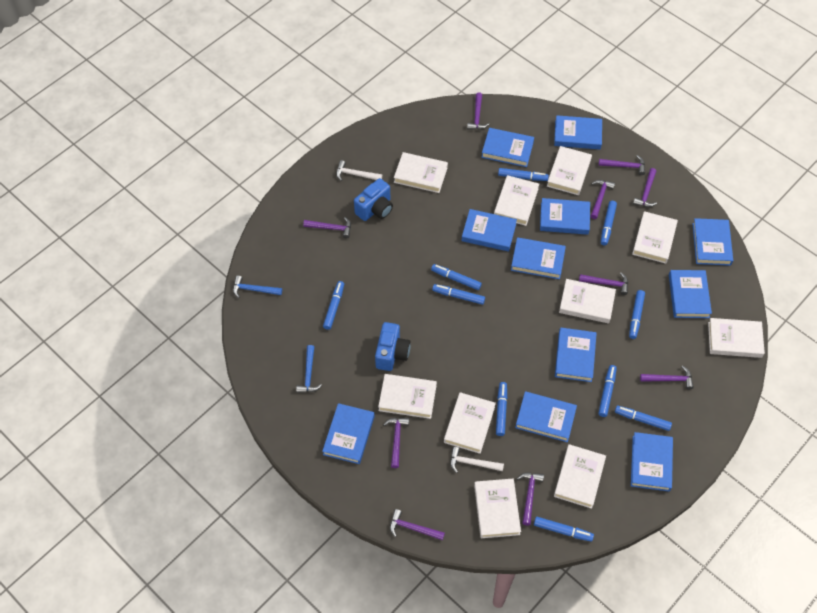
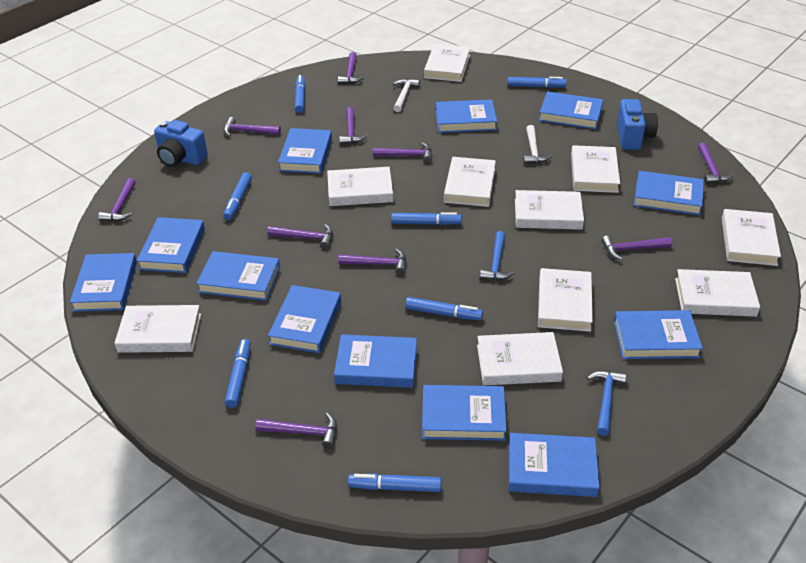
blue book: [322,403,375,464] [462,209,517,252] [481,128,534,167] [511,237,566,279] [515,391,577,442] [540,198,590,235] [554,115,602,149] [555,328,597,382] [631,432,673,492] [669,270,712,318] [692,218,733,266] = 11 -> [70,253,137,312] [137,217,205,273] [196,251,280,301] [268,285,341,353] [278,128,332,174] [334,334,417,388] [422,385,507,441] [435,99,497,133] [509,433,600,497] [539,91,603,129] [614,310,703,359] [634,171,704,215] = 12
blue marker: [323,281,344,330] [431,264,482,290] [432,284,485,305] [496,382,507,436] [498,168,549,181] [534,517,594,542] [598,365,617,417] [601,201,617,245] [615,406,672,431] [629,290,645,339] = 10 -> [223,172,252,220] [225,339,251,408] [295,75,305,113] [348,473,441,492] [391,212,461,225] [405,297,483,320] [507,77,566,88] = 7

